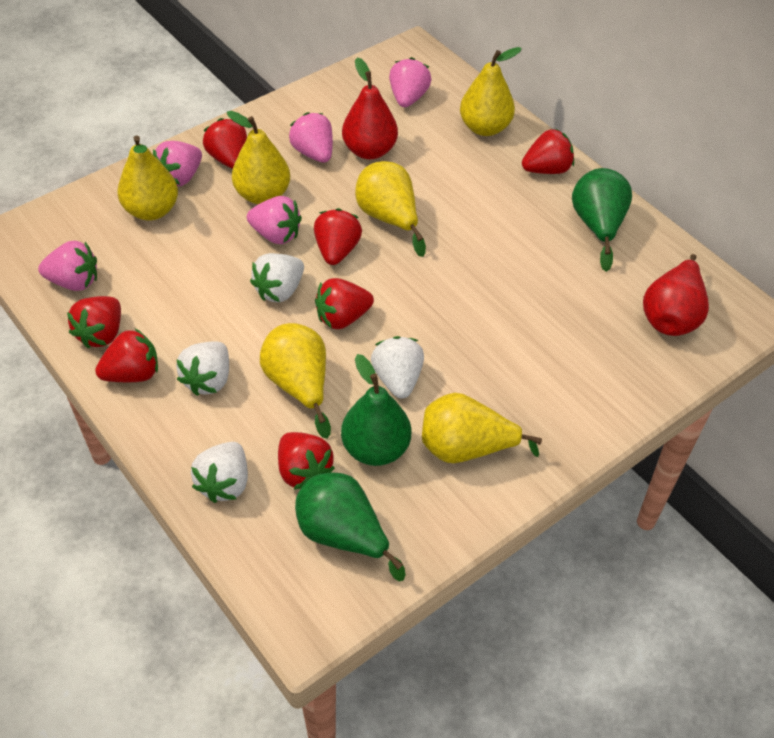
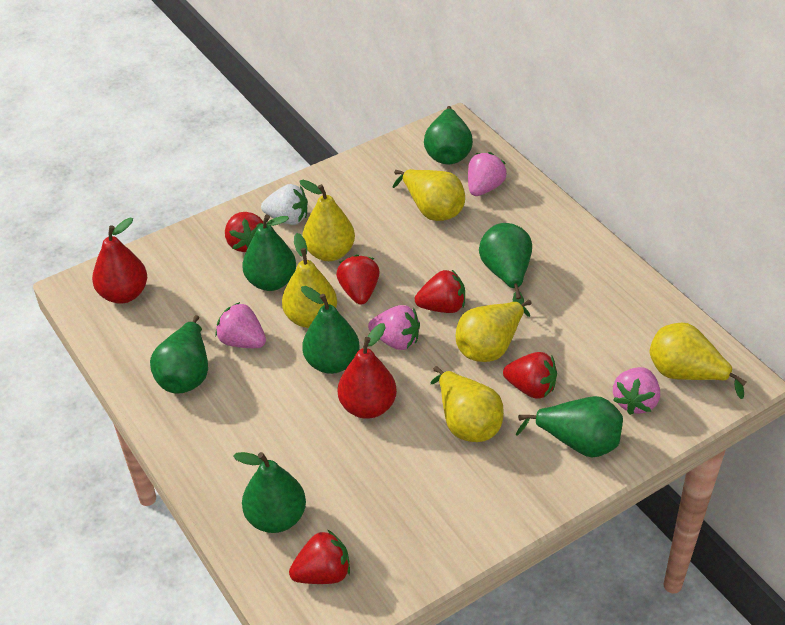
green pear: [295,473,406,582] [341,354,411,466] [572,168,632,272] = 3 -> [150,315,208,394] [233,452,306,533] [242,215,296,291] [301,286,360,374] [424,106,473,164] [479,223,532,307] [516,396,623,458] = 7
pink strawberry: [38,241,97,291] [153,141,202,186] [247,196,302,244] [289,112,333,163] [389,57,432,107] = 5 -> [216,302,266,348] [368,305,420,350] [468,152,507,196] [613,367,660,415] = 4
red strawberry: [67,296,121,349] [95,328,158,382] [203,118,247,169] [278,432,335,490] [314,208,362,265] [315,278,374,329] [522,129,574,174] = 7 -> [225,212,263,252] [289,530,350,584] [336,254,380,305] [415,270,465,313] [503,352,557,399] = 5
white strawberry: [176,341,229,396] [191,442,248,503] [250,253,304,302] [371,336,424,398] = 4 -> [261,184,308,225] = 1

